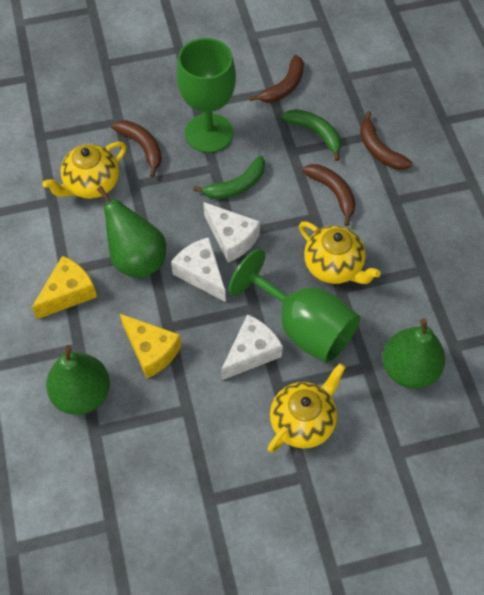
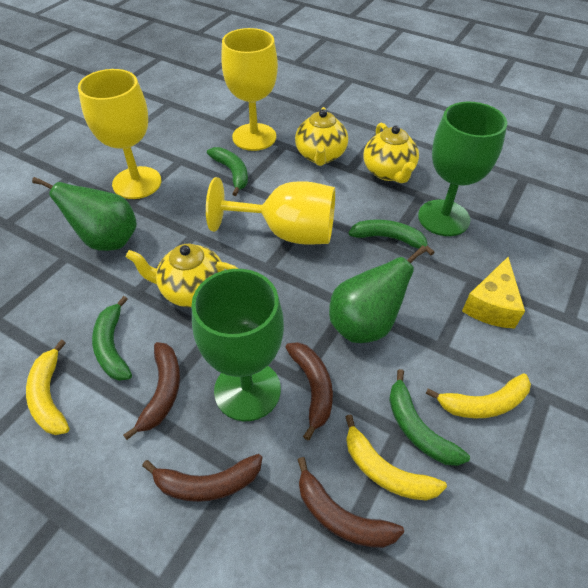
green banana: [193,156,265,199] [282,109,341,161] = 2 -> [92,296,132,381] [207,147,248,196] [349,220,435,255] [389,369,470,466] = 4
green pear: [46,345,110,415] [97,186,166,279] [382,318,445,389] = 3 -> [32,177,137,251] [329,245,427,343] = 2
white cheese: [171,237,226,302] [203,202,260,263] [221,314,283,380] = 3 -> none = 0
yellow banana: none = 0 -> [26,340,69,435] [346,414,447,501] [425,373,531,418] = 3
yellow cheese: [32,256,97,319] [120,314,182,379] = 2 -> [462,257,525,329] = 1
yellow goblet: none = 0 -> [78,69,161,199] [206,177,335,245] [221,28,278,151] = 3

